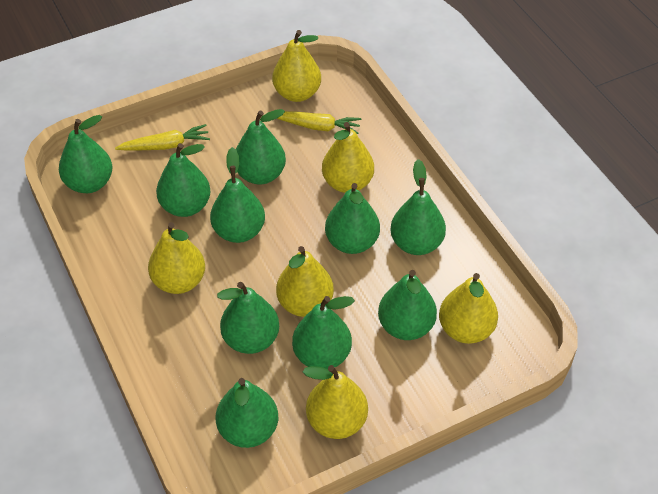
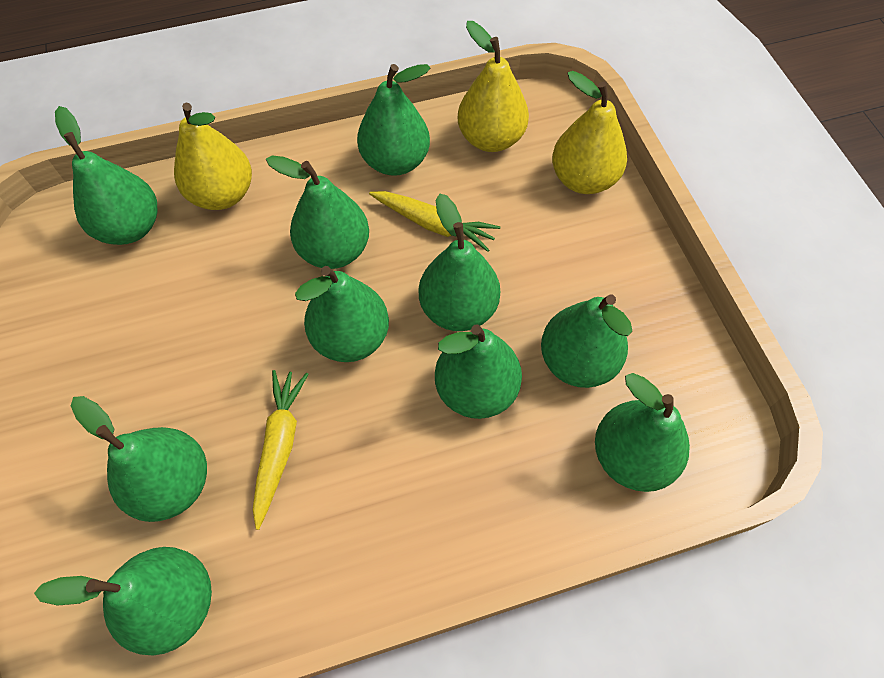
yellow pear: [148,222,205,294] [272,30,321,102] [276,246,334,317] [303,365,368,439] [322,122,374,193] [439,273,498,344] = 6 -> [174,103,252,210] [458,21,529,152] [552,71,627,194] = 3

